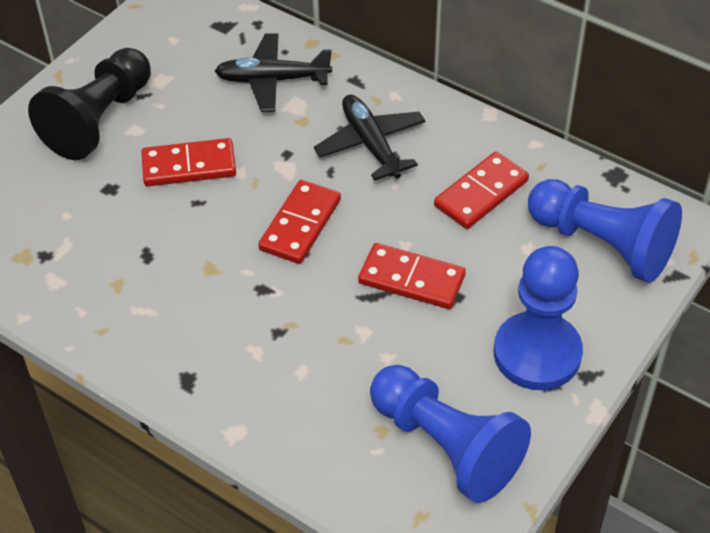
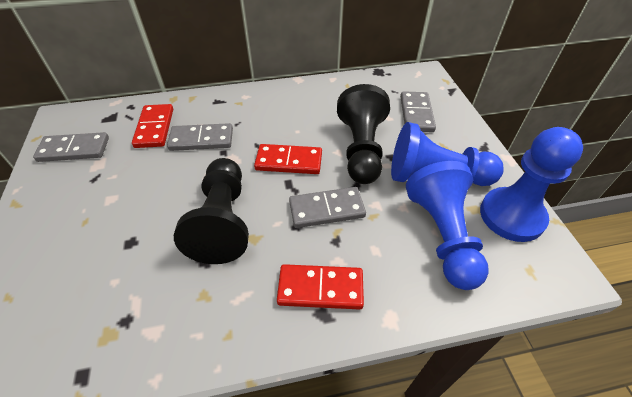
black pawn: [28,48,151,160] = 1 -> [174,158,249,264] [337,84,390,184] = 2
black plane: [215,33,332,112] [314,95,426,181] = 2 -> none = 0
grey domino: none = 0 -> [33,132,109,162] [167,123,233,151] [289,187,366,228] [400,91,436,132] = 4
red domino: [141,138,236,186] [258,180,341,264] [358,243,466,309] [434,152,529,229] = 4 -> [132,104,173,148] [254,144,322,174] [277,264,364,310] = 3

